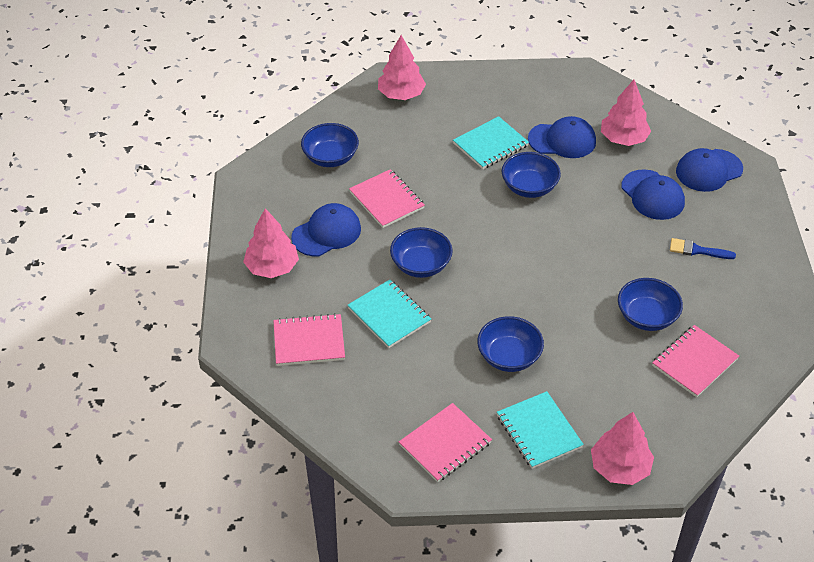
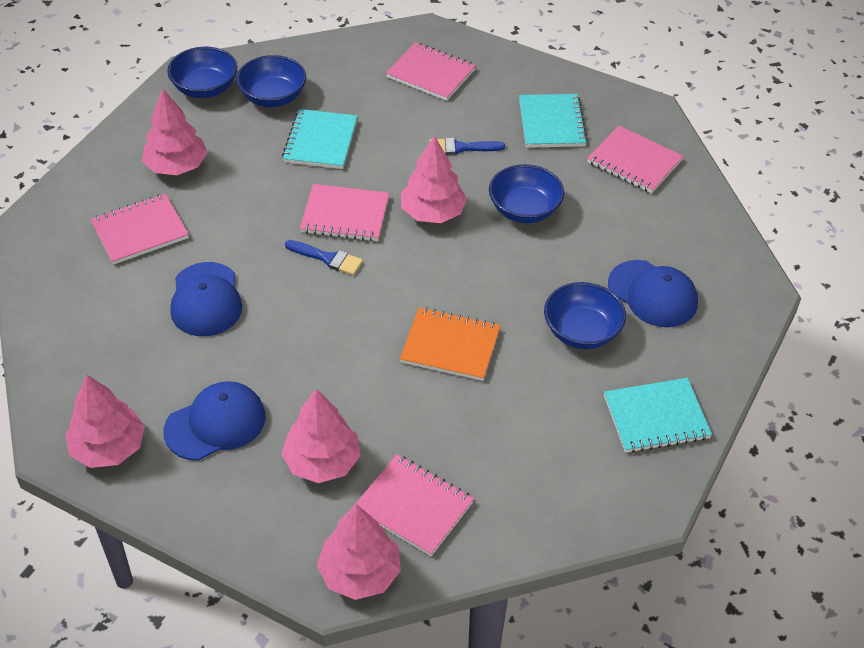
blue bowl: [301,123,359,167] [390,227,453,278] [477,316,544,372] [502,152,561,198] [618,278,683,331] = 5 -> [167,47,237,98] [236,55,306,107] [489,164,564,223] [544,282,626,349] = 4
blue brush: [670,238,736,259] = 1 -> [285,240,363,275] [429,137,505,155] = 2
blue cap: [291,203,361,256] [528,116,596,158] [621,169,685,220] [676,148,743,192] = 4 -> [163,381,266,461] [170,262,242,336] [608,260,698,327] = 3
orange notebook: none = 0 -> [400,307,501,381] = 1
pink notebook: [273,313,345,366] [349,169,425,228] [399,403,492,482] [652,325,739,397] = 4 -> [90,194,189,265] [300,184,389,242] [353,454,474,556] [386,42,476,101] [587,126,683,193] = 5
pink tree: [243,208,299,278] [378,35,426,100] [591,412,654,485] [601,80,651,146] = 4 -> [65,374,145,468] [142,89,208,175] [281,389,361,483] [317,504,401,600] [401,135,467,223] = 5

